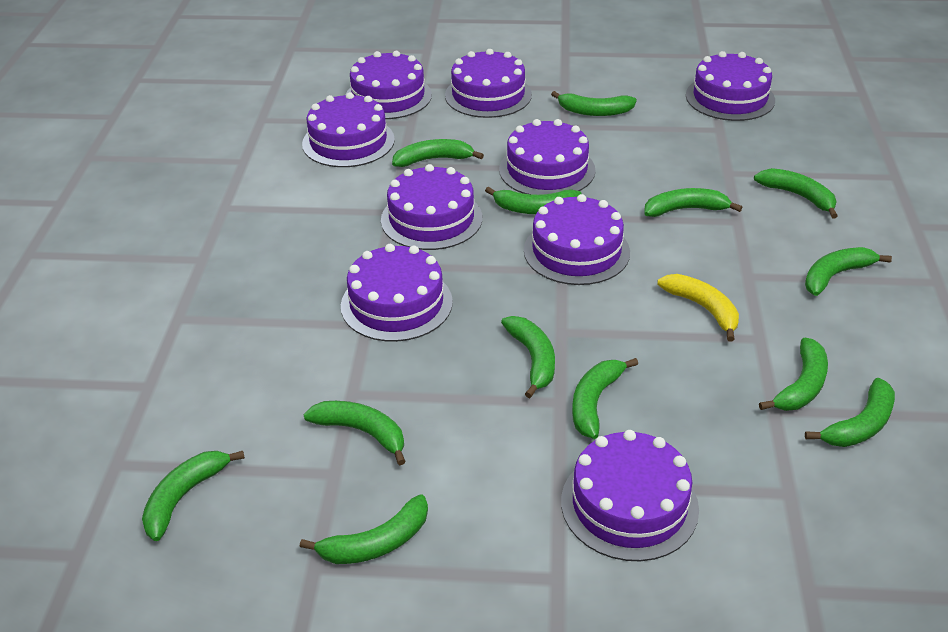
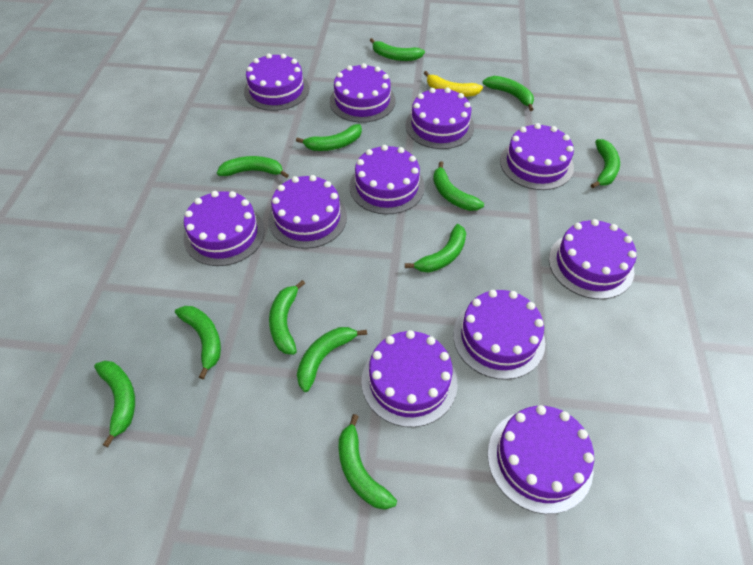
green banana: [142,451,245,541] [300,494,428,564] [303,401,406,465] [392,139,484,167] [485,187,582,214] [501,316,555,398] [551,91,637,116] [572,358,638,439] [644,188,742,217] [754,168,838,218] [759,338,828,411] [805,247,892,296] [805,378,895,447] = 13 -> [94,361,135,447] [175,306,221,379] [217,156,289,178] [269,280,305,355] [296,124,362,151] [297,327,367,392] [339,414,397,510] [370,38,425,61] [405,224,466,272] [433,161,484,211] [482,76,534,111] [591,139,620,188] = 12
purple cake: [302,92,395,167] [341,244,453,342] [346,51,432,119] [381,164,482,250] [445,49,532,118] [499,119,596,195] [524,194,630,285] [561,430,699,561] [686,51,775,121] = 9 -> [183,191,265,266] [244,53,309,111] [268,175,347,249] [330,63,396,123] [350,145,425,215] [361,330,458,427] [405,88,474,149] [453,290,545,380] [487,405,594,514] [500,123,574,190] [549,219,637,299] = 11

